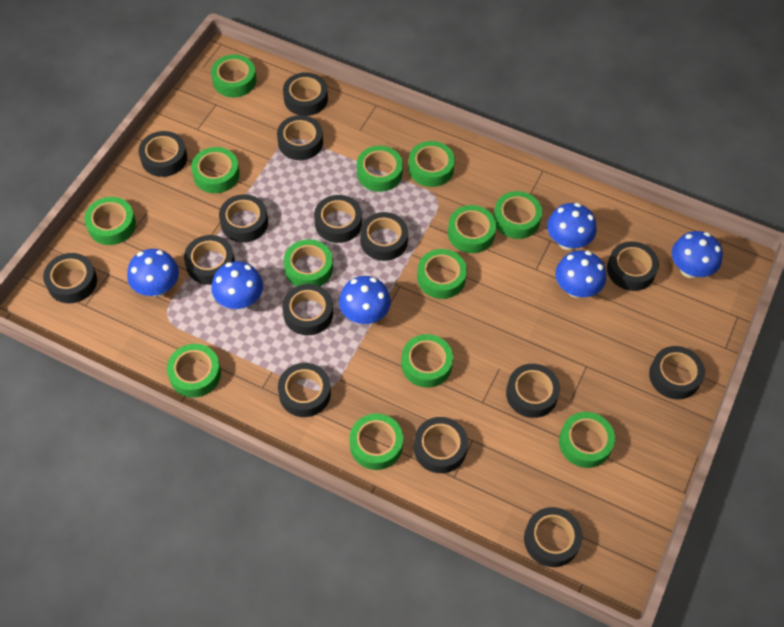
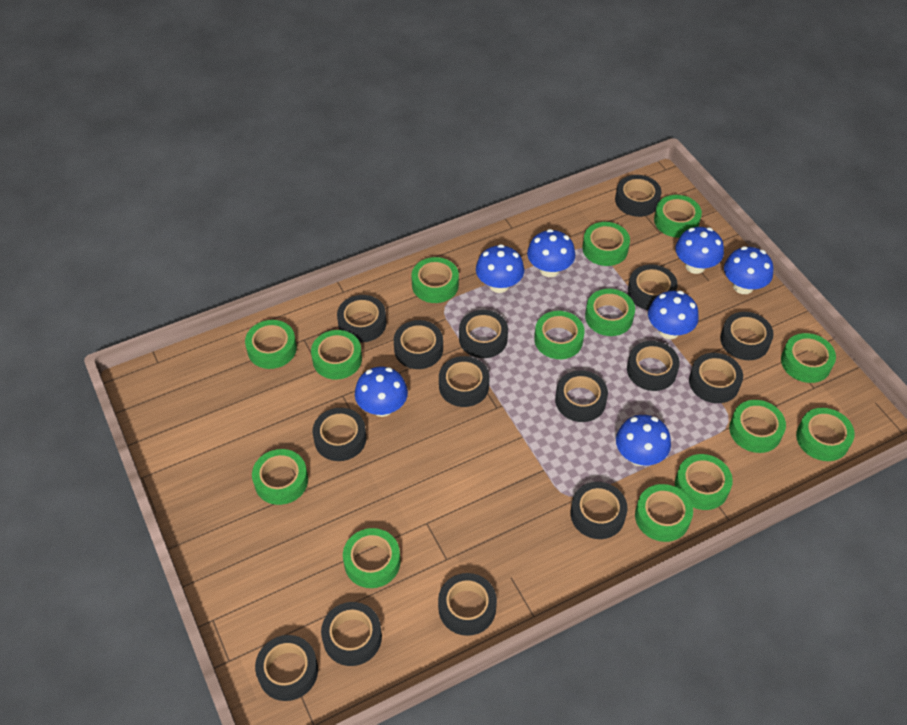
blue mushroom: [127,249,179,297] [212,261,263,309] [339,276,391,324] [547,203,597,250] [555,250,606,298] [672,231,723,278] = 6 -> [355,367,408,417] [476,244,524,293] [527,229,575,277] [616,415,671,466] [648,291,699,339] [675,227,724,274] [724,246,774,294] = 7
green tape: [84,197,136,245] [167,344,221,398] [191,147,240,193] [211,54,256,97] [284,239,333,286] [350,413,403,470] [357,146,403,192] [401,334,453,387] [408,141,455,187] [417,249,467,299] [448,205,497,253] [494,191,542,239] [559,412,615,468] = 13 -> [245,320,297,369] [252,449,308,505] [311,330,362,379] [343,528,401,588] [412,257,459,303] [534,311,585,359] [582,222,630,266] [585,289,635,336] [635,484,693,542] [654,195,702,238] [675,454,733,510] [729,400,786,453] [781,333,836,383] [796,408,855,461] = 14

